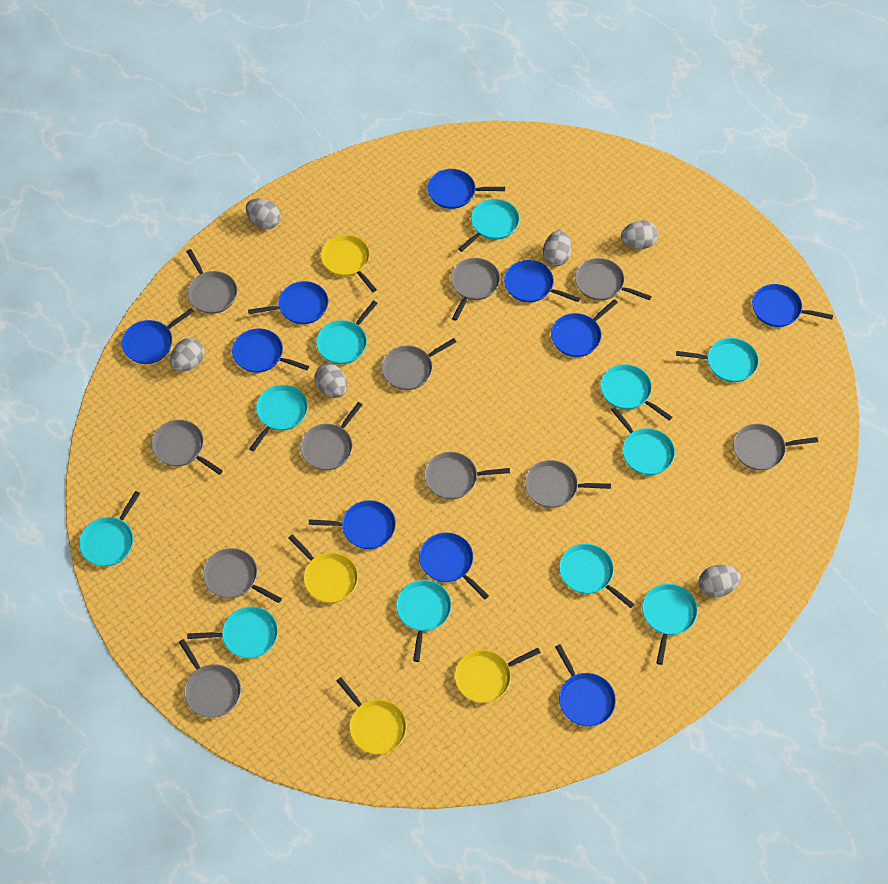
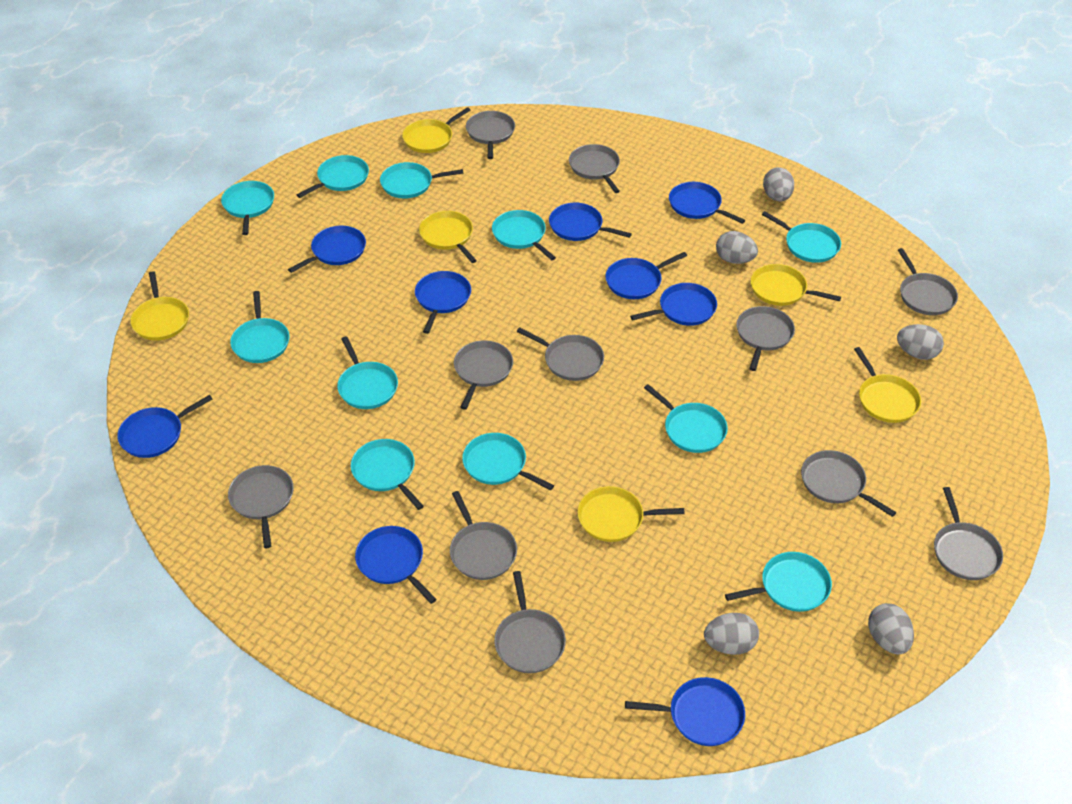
blue pan: [122,308,194,364] [232,328,309,373] [248,281,328,324] [309,500,396,549] [419,533,489,599] [428,169,505,209] [504,260,580,302] [551,299,618,357] [555,644,616,727] [752,284,833,327] = 10 -> [117,395,212,458] [288,226,366,273] [355,526,437,604] [415,271,471,334] [549,203,632,241] [605,252,687,299] [625,677,745,746] [630,283,717,326] [669,182,745,224] = 9
grey egg: [170,338,204,372] [246,198,281,229] [315,363,347,398] [543,230,572,266] [621,220,658,249] [699,565,741,598] = 6 -> [704,613,759,655] [716,231,758,264] [763,167,794,202] [868,603,914,654] [897,324,944,360] = 5
yellow pan: [288,534,358,603] [321,235,377,292] [337,677,407,754] [455,648,541,703] = 4 -> [130,271,189,341] [402,107,470,153] [419,211,477,263] [577,486,685,542] [751,264,841,306] [854,347,921,423] = 6

